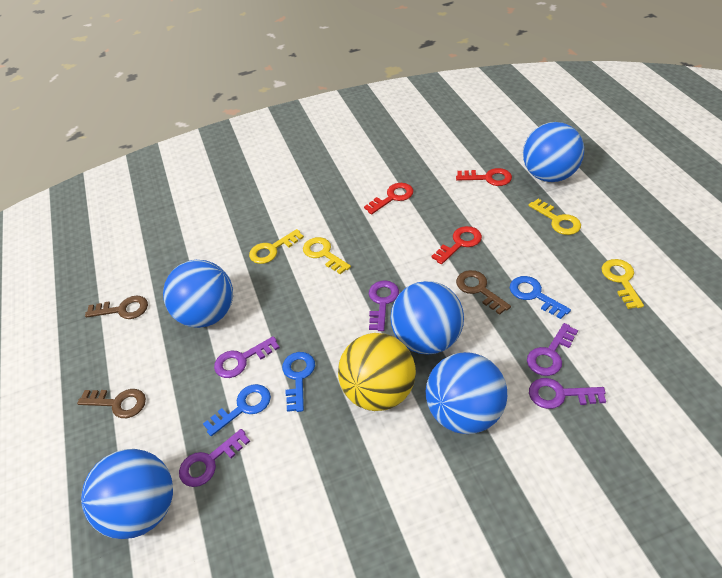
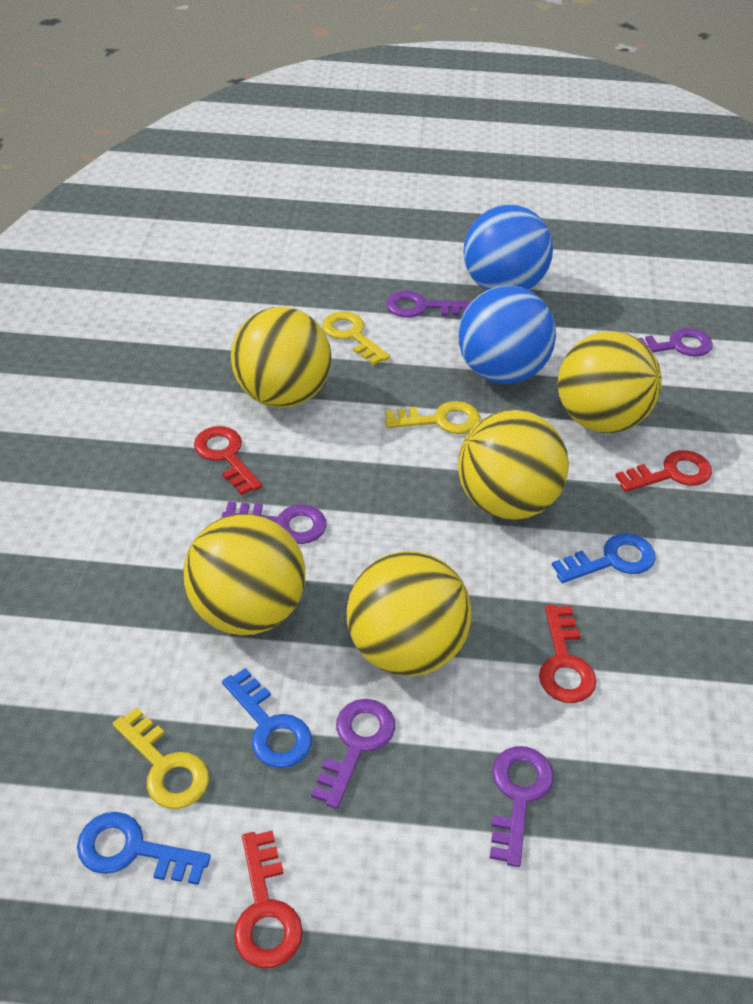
blue ball: [81,449,173,539] [163,260,233,328] [391,281,464,355] [426,352,507,434] [523,122,584,182] = 5 -> [458,285,556,384] [463,204,553,291] = 2
brown key: [77,389,146,418] [85,295,148,319] [456,270,511,315] = 3 -> none = 0
red key: [364,183,414,214] [431,226,482,265] [456,168,512,186] = 3 -> [194,426,262,495] [234,830,303,968] [539,605,596,703] [616,450,712,492] = 4
yellow ball: [338,333,416,411] = 1 -> [183,514,305,635] [231,307,331,408] [347,551,471,677] [458,410,569,520] [558,331,662,433] = 5
yellow key: [249,229,304,264] [303,237,351,274] [528,199,581,235] [602,259,644,309] = 4 -> [113,707,209,809] [322,311,390,366] [385,401,480,434] = 3

